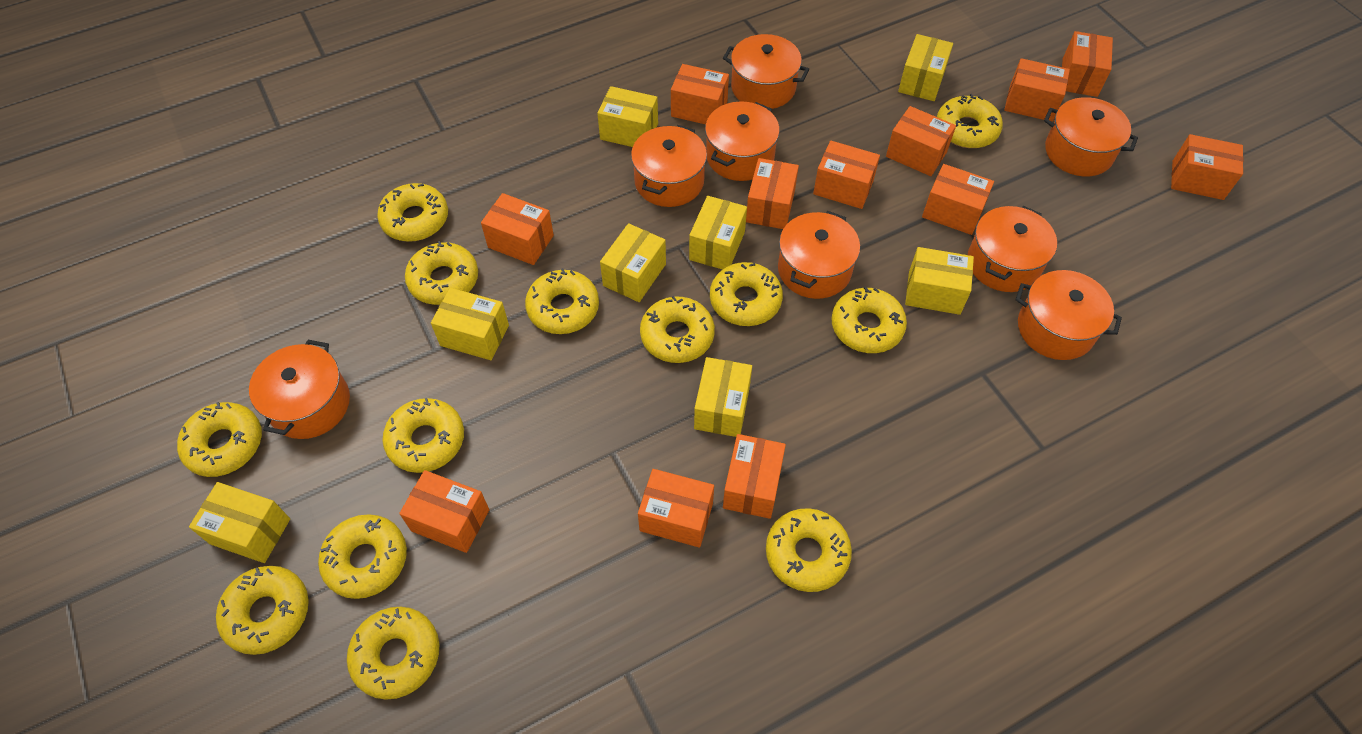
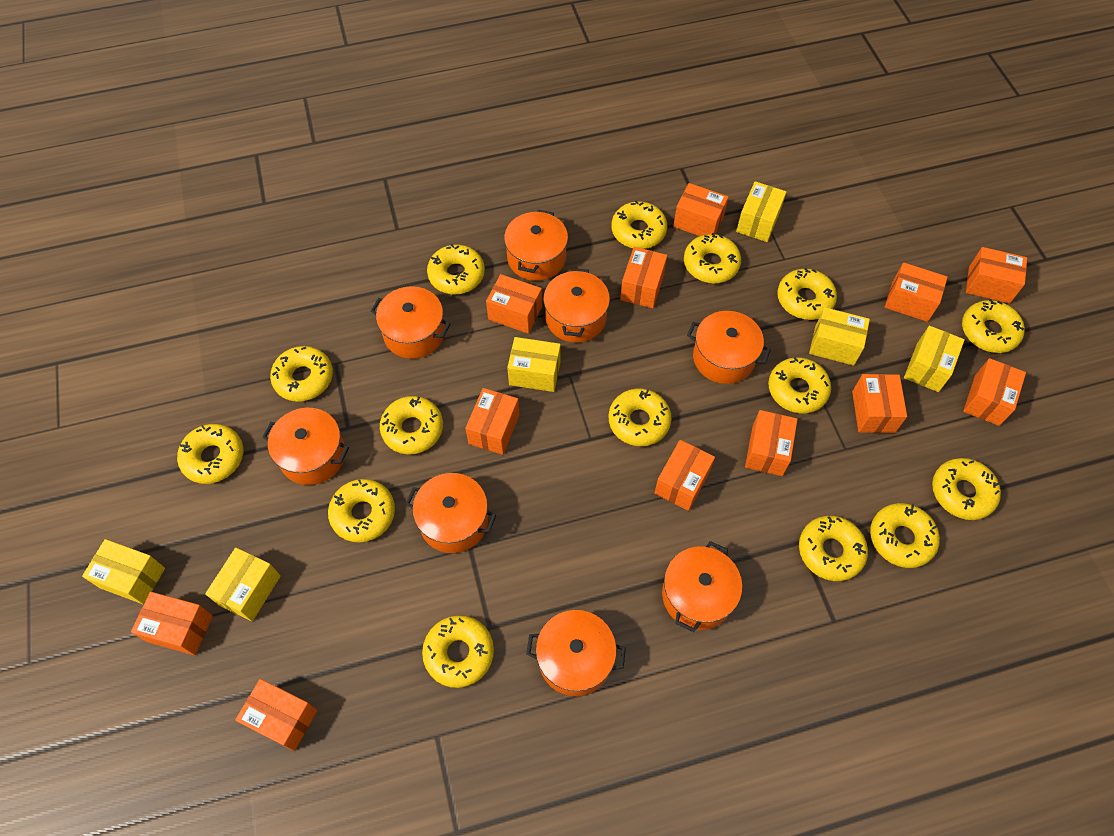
yellow box: [189,482,290,563] [431,288,509,360] [597,86,658,147] [600,223,666,302] [689,196,747,269] [694,357,752,437] [898,34,953,101] [905,247,974,315] = 8 -> [82,539,165,605] [205,548,281,622] [507,337,561,392] [736,181,786,242] [809,307,870,366] [904,326,965,392] = 6
yellow donut: [177,402,262,477] [216,566,309,655] [318,515,407,599] [347,607,439,700] [377,183,448,242] [382,398,464,473] [405,241,478,305] [525,268,599,334] [640,296,715,363] [710,262,783,326] [766,508,852,592] [831,286,907,353] [937,94,1003,148] = 13 -> [177,424,243,484] [270,346,333,402] [328,479,395,543] [380,396,443,454] [422,615,494,688] [427,244,485,294] [609,389,672,446] [611,200,667,249] [684,233,741,283] [768,357,831,414] [777,268,837,320] [799,516,868,581] [870,503,940,568] [932,458,1001,520] [962,299,1025,353] = 15

